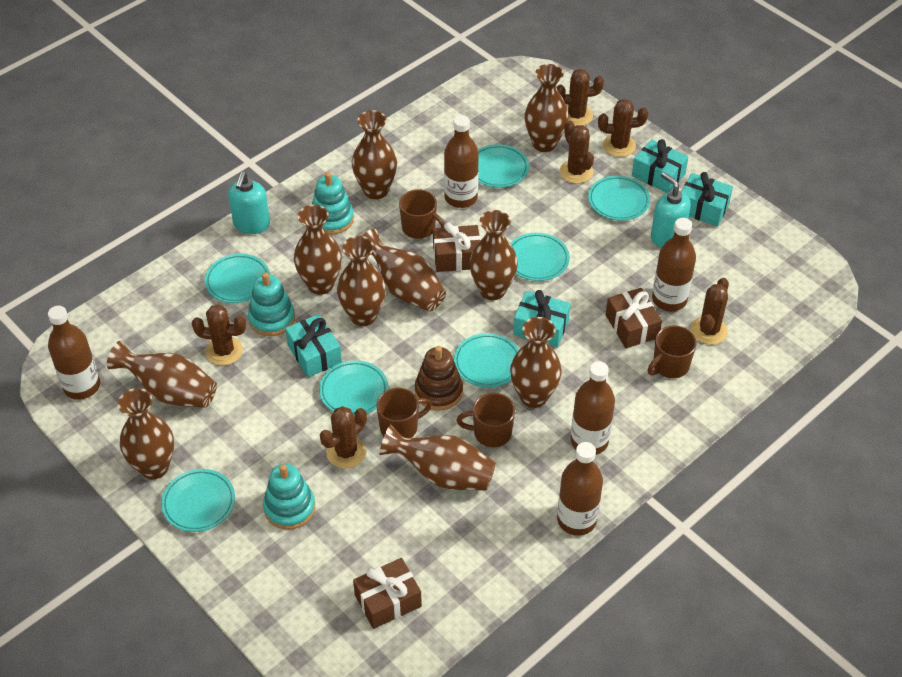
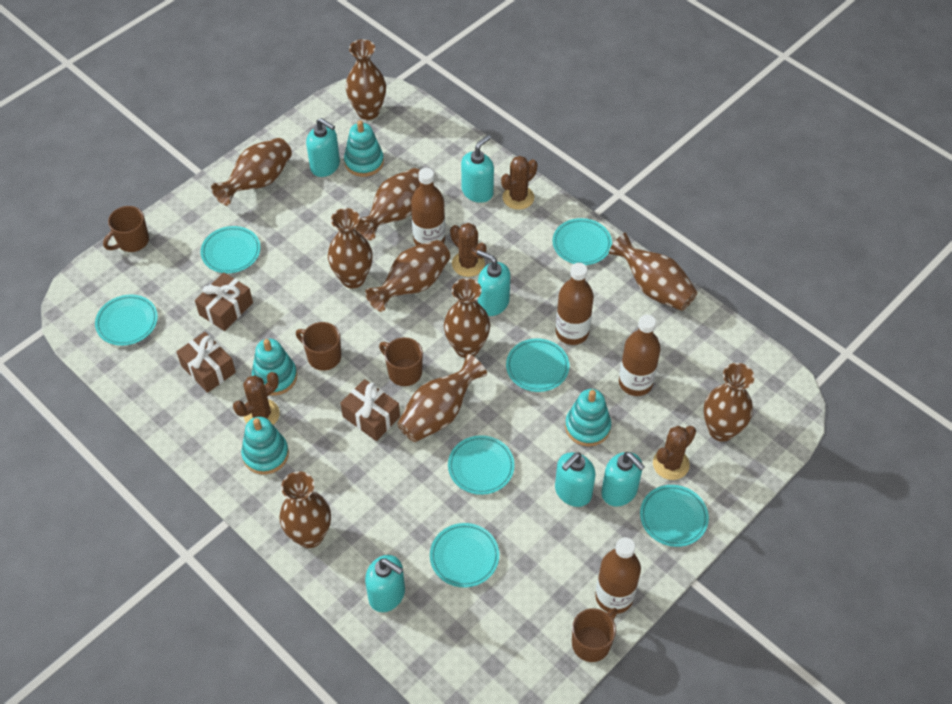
brown bottle: [48,306,100,400] [444,115,479,208] [557,442,603,536] [571,361,615,455] [652,218,696,311] = 5 -> [411,168,445,246] [556,263,594,345] [595,537,641,614] [619,315,661,396] = 4
brown cactus: [192,304,246,365] [320,406,367,469] [557,69,604,126] [560,121,594,184] [598,99,648,157] [691,278,729,345] = 6 -> [233,372,280,425] [450,223,487,277] [501,156,538,210] [653,426,696,480] = 4
brown stacking toy: [415,346,463,411] = 1 -> none = 0
turquoise gift: [285,314,342,377] [513,290,571,347] [632,139,688,193] [682,172,733,226] = 4 -> none = 0
turquoise soap dispenser: [228,171,270,234] [651,172,691,247] = 2 -> [306,118,340,177] [365,555,405,612] [461,135,494,203] [476,250,510,316] [555,452,595,507] [601,452,645,507] = 6
turquoise stacking toy: [248,272,295,336] [263,464,315,530] [312,172,354,235] = 3 -> [241,417,289,474] [252,339,297,396] [344,120,384,177] [565,389,611,446] = 4

